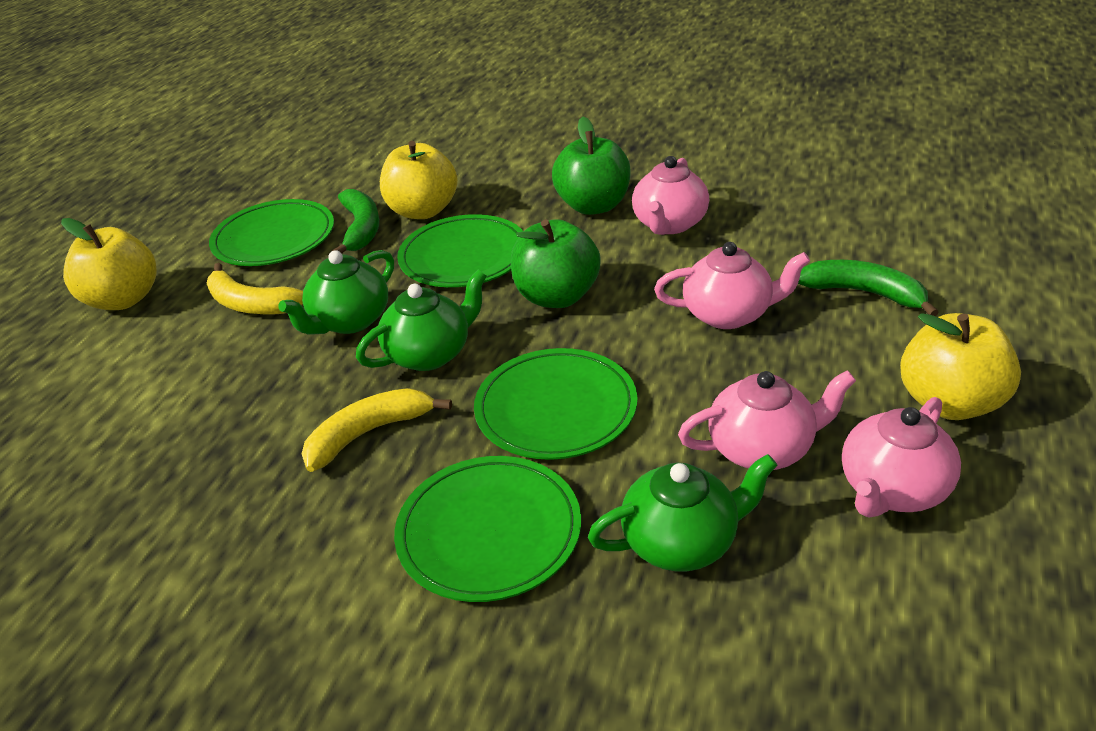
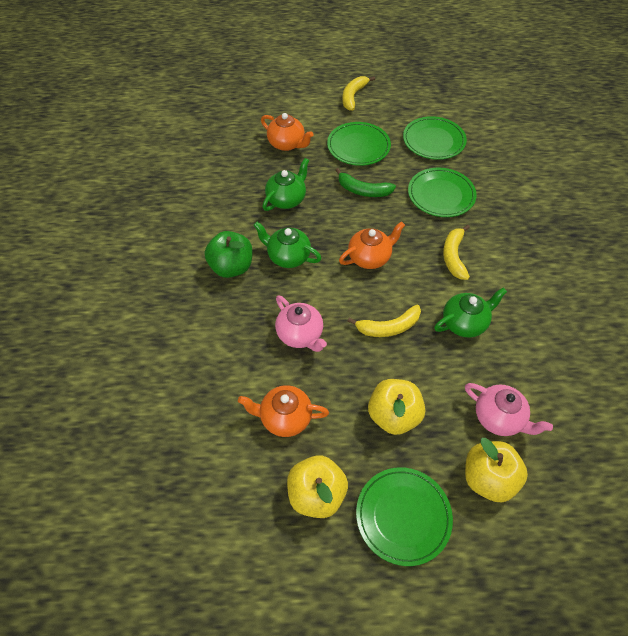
green apple: [511,219,601,308] [552,117,631,215] = 2 -> [205,231,252,278] = 1
green banana: [332,189,379,254] [798,260,939,316] = 2 -> [336,168,396,197] = 1
orange teapot: none = 0 -> [238,385,329,437] [261,113,314,151] [339,221,405,269] = 3
pink teapot: [632,156,709,235] [654,242,810,329] [678,370,856,470] [842,397,961,518] = 4 -> [275,295,327,352] [465,383,553,436] = 2
yellow banana: [207,263,303,315] [302,388,452,472] = 2 -> [342,76,375,111] [347,305,421,337] [443,225,470,280] = 3

